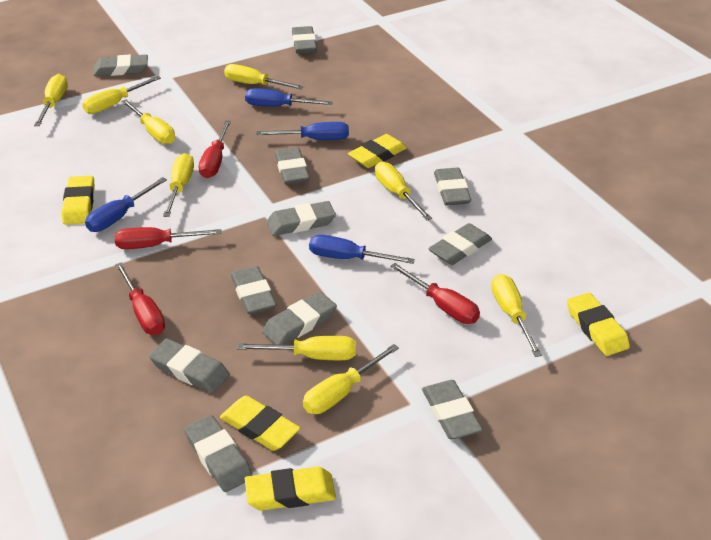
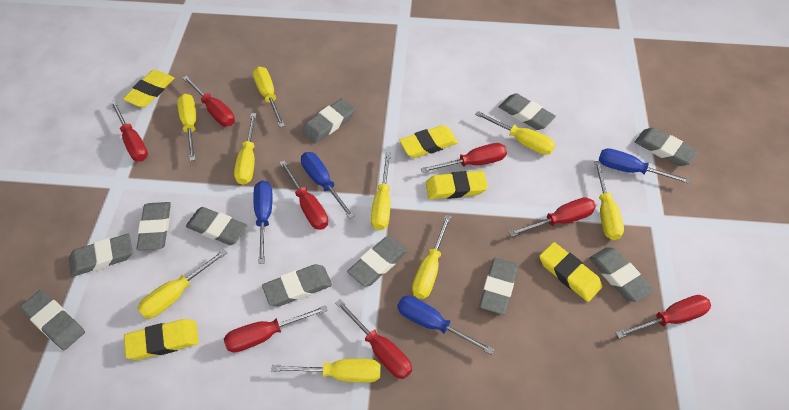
red screwdriver: [115,227,222,249] [115,262,165,335] [199,120,231,178] [390,263,480,324] = 4 -> [110,101,148,162] [183,75,235,126] [224,305,328,352] [279,160,328,230] [335,299,412,379] [421,143,507,173] [509,197,596,237] [616,295,711,338] = 8

